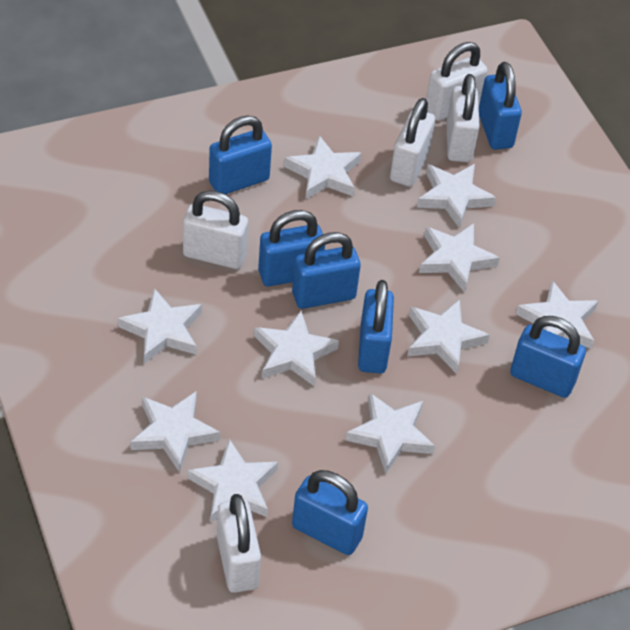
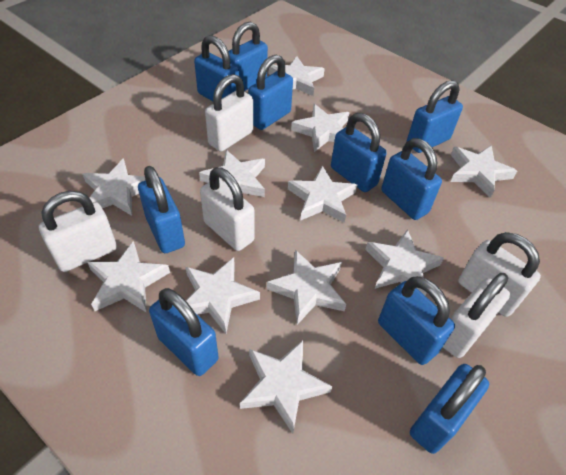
blue padlock: [209,115,272,194] [258,210,325,286] [292,232,361,309] [292,470,368,555] [358,280,394,373] [479,62,522,150] [510,316,586,398] = 7 -> [138,166,185,253] [149,288,219,376] [194,35,239,101] [228,22,268,91] [248,55,293,130] [331,113,387,192] [378,276,455,365] [381,138,442,220] [407,80,463,153] [410,364,489,454] = 10
white star: [118,288,202,364] [130,391,220,473] [187,439,278,522] [254,311,339,387] [284,135,362,200] [345,393,435,474] [407,299,490,374] [417,164,496,228] [419,223,500,293] [516,280,598,349] = 10 -> [83,158,145,216] [87,241,170,313] [185,257,260,334] [199,150,265,197] [240,340,333,434] [267,250,346,325] [269,56,324,96] [288,165,357,223] [291,104,350,152] [365,229,444,295] [451,145,517,198] = 11

